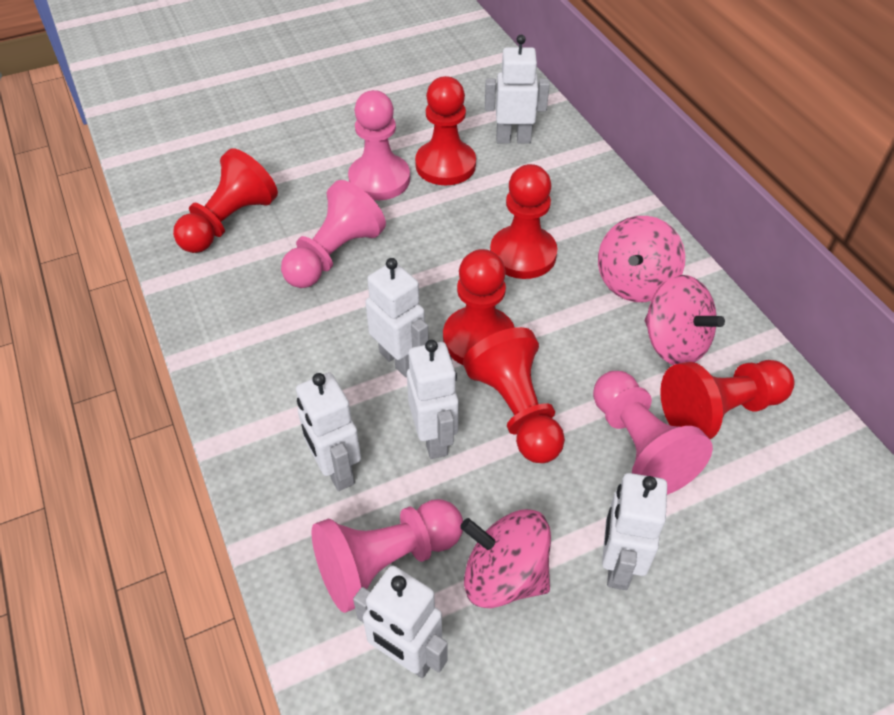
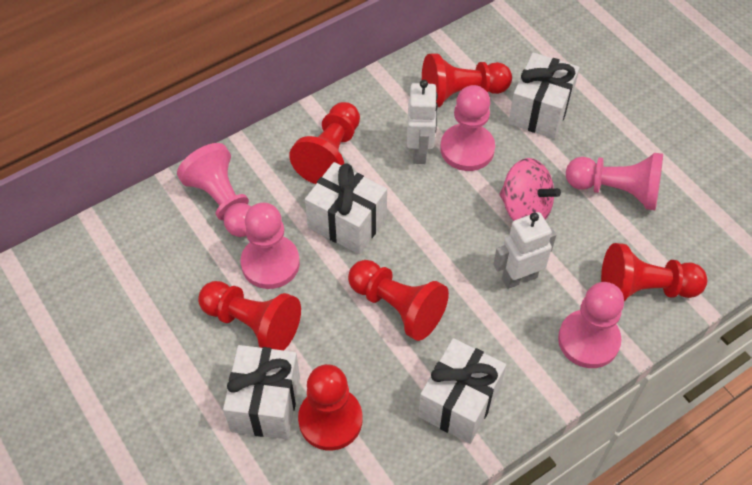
pink pawn: [281,180,386,288] [311,499,463,613] [348,90,410,200] [593,371,713,495] = 4 -> [177,143,251,237] [241,203,300,289] [440,85,495,171] [558,282,624,368] [566,153,663,210] = 5
pink spinning top: [460,509,551,608] [598,216,685,302] [645,275,725,365] = 3 -> [499,158,561,221] = 1
white gift: none = 0 -> [223,345,300,439] [305,162,387,254] [418,338,506,444] [508,52,580,139] = 4
white robot: [296,372,361,491] [353,566,448,678] [365,258,429,377] [407,340,459,459] [485,35,550,144] [602,473,667,590] = 6 -> [407,80,438,164] [493,212,556,289] = 2

